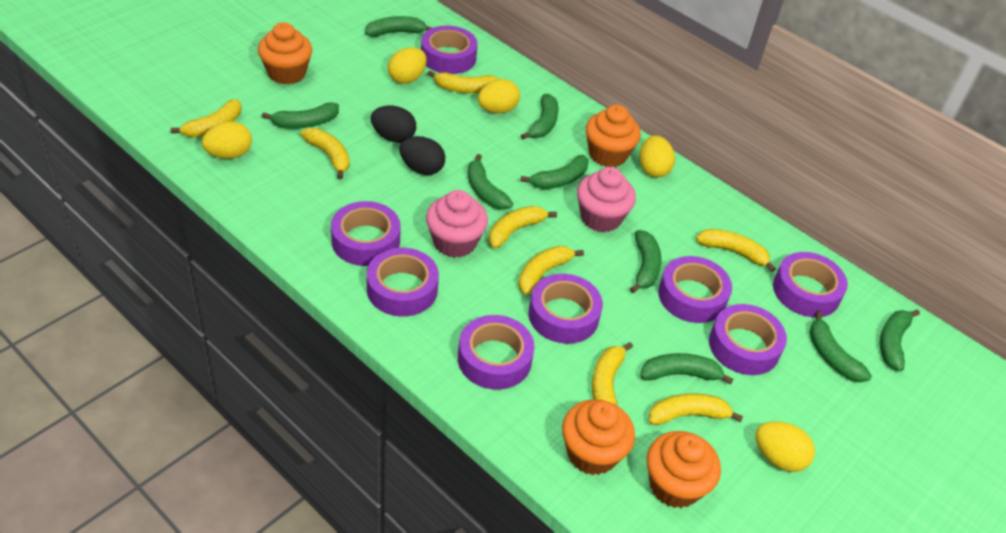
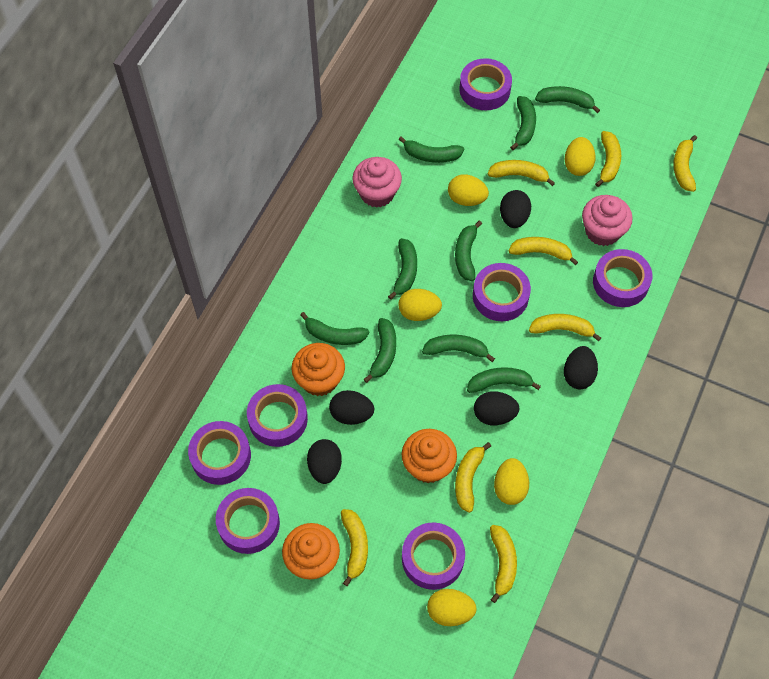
black egg: [371,106,416,143] [399,136,445,175] = 2 -> [307,439,342,484] [329,390,374,425] [474,391,520,425] [500,190,531,228] [564,346,598,389] = 5
orange cupcake: [258,22,312,85] [562,399,635,475] [586,105,641,167] [647,431,721,508] = 4 -> [282,523,340,579] [292,343,345,396] [402,429,457,483] = 3
purple tape: [331,201,401,266] [367,248,439,316] [421,26,478,74] [458,315,535,390] [529,274,603,344] [658,256,732,323] [709,304,787,375] [773,252,848,317] = 8 -> [188,421,251,485] [216,488,280,554] [247,384,308,447] [402,522,465,590] [459,58,512,110] [473,263,531,321] [593,249,652,307] = 7

